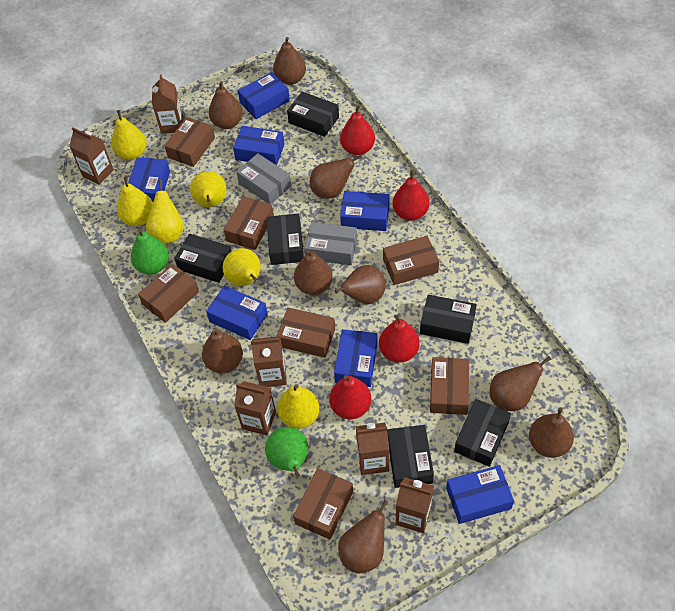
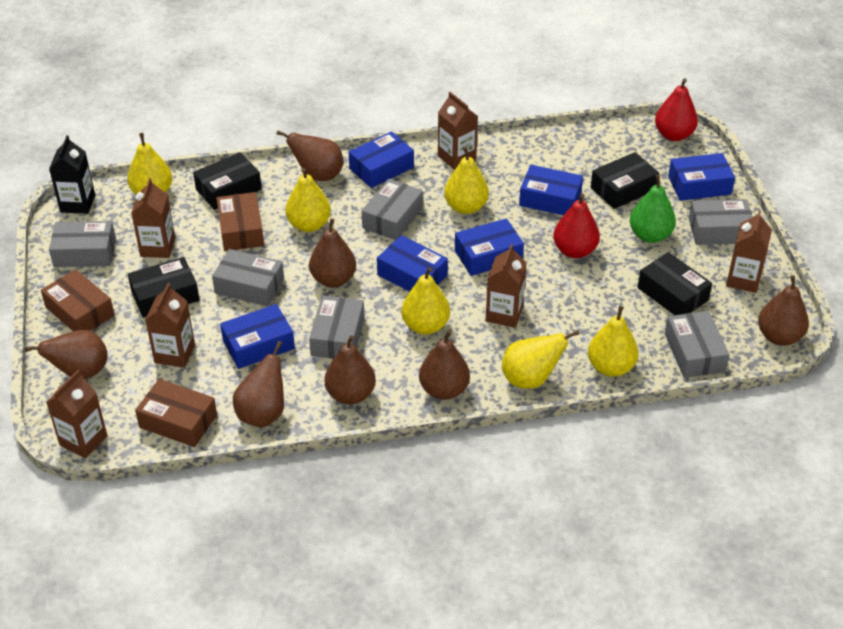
black box: [174,234,232,283] [266,213,304,265] [287,92,339,137] [387,425,434,488] [420,295,477,344] [454,399,511,467] = 6 -> [128,257,200,318] [193,152,262,210] [591,152,659,209] [637,252,712,315] = 4
black carton: none = 0 -> [49,135,95,214] = 1
blue box: [128,157,170,202] [206,286,268,340] [233,126,285,165] [238,72,290,119] [334,329,377,387] [340,191,389,231] [446,465,514,524] = 7 -> [220,304,295,369] [349,131,414,188] [377,235,448,292] [455,218,524,276] [519,165,583,215] [668,153,735,201] = 6
brown box: [138,264,199,323] [164,117,215,167] [223,196,274,250] [277,308,335,358] [293,468,353,539] [383,236,439,285] [430,357,469,415] = 7 -> [41,269,115,331] [135,379,217,447] [217,192,264,251] = 3
brown pear: [202,328,243,373] [209,81,243,129] [273,37,306,85] [294,249,333,295] [310,155,362,199] [335,265,386,304] [338,500,388,573] [489,356,551,411] [529,408,574,458] = 9 -> [25,330,108,379] [233,341,284,427] [276,130,344,181] [309,218,356,287] [325,335,376,404] [419,330,470,400] [758,275,809,346] = 7
green pear: [131,229,169,274] [265,427,308,477] = 2 -> [630,175,676,243] = 1
grey box: [236,153,291,204] [305,222,357,265] = 2 -> [49,221,116,267] [212,249,284,306] [309,295,365,359] [362,179,423,240] [665,311,730,378] [689,199,753,245] = 6
red pear: [329,375,371,419] [340,105,375,155] [379,315,420,363] [393,170,429,221] = 4 -> [553,194,600,258] [655,78,698,141] = 2

